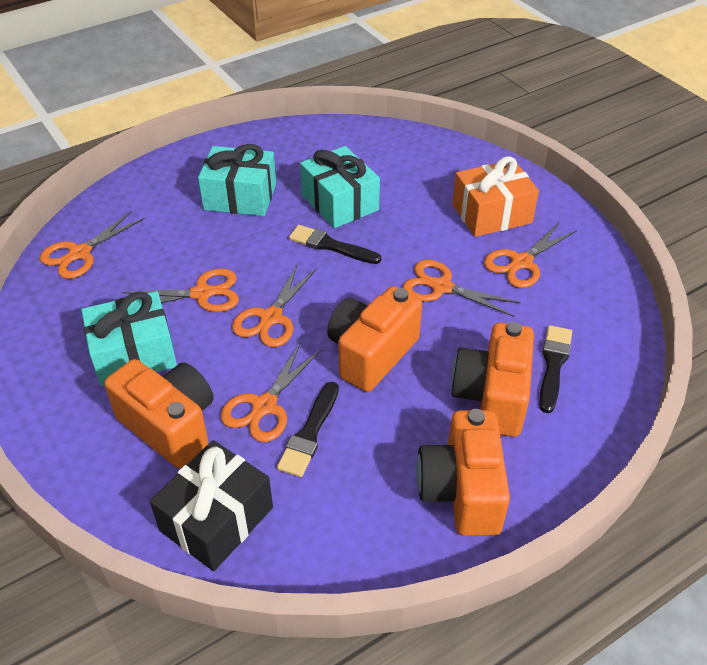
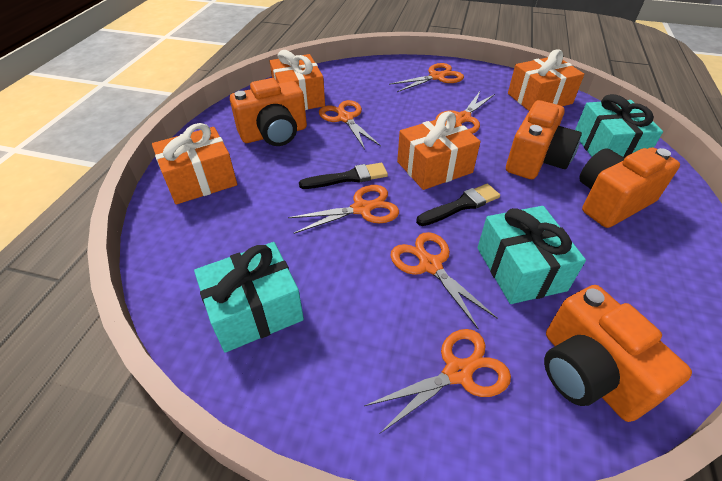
black brush: [277,382,339,477] [289,225,382,264] [539,325,572,413] = 3 -> [299,163,388,189] [416,184,500,226] = 2
black gift: [150,440,273,571] = 1 -> none = 0
orange gift: [452,156,539,237] = 1 -> [152,123,237,205] [270,50,325,110] [397,111,480,190] [508,50,584,111] = 4

